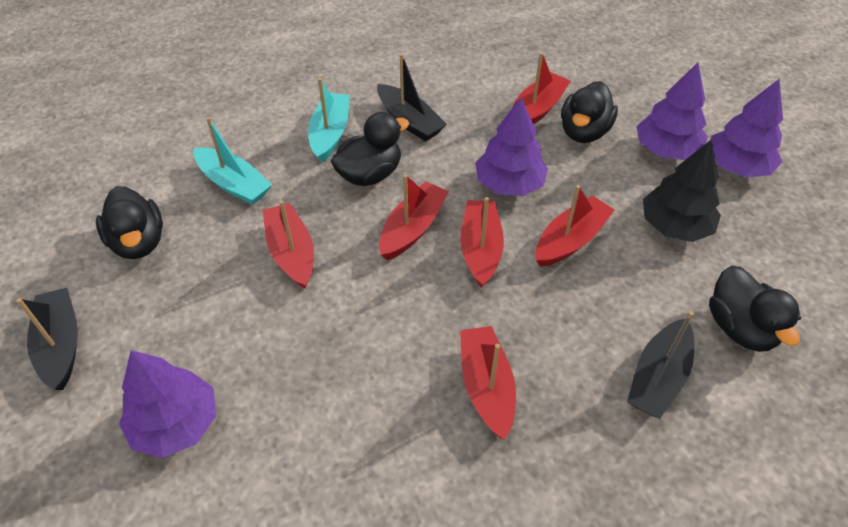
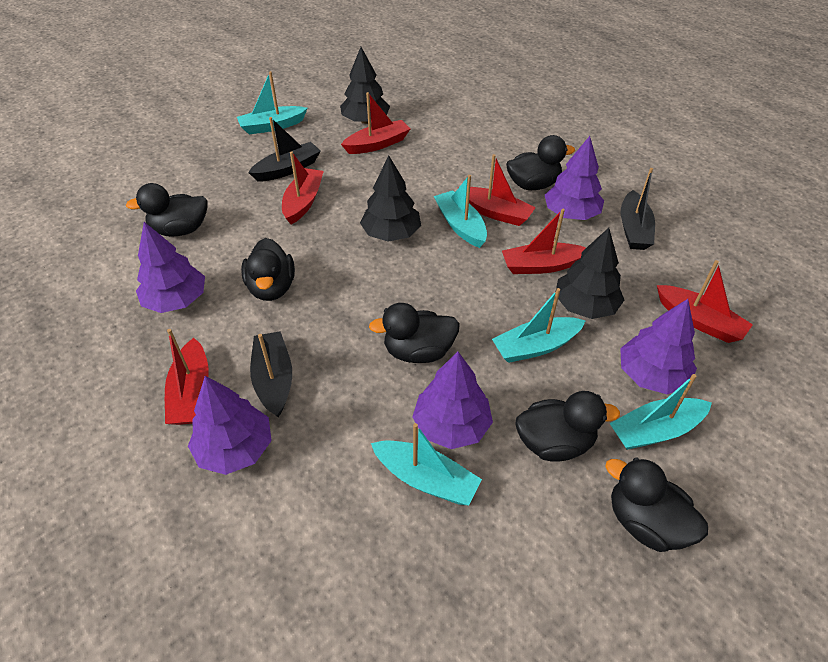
black duck: [96,186,163,259] [331,112,409,186] [561,81,618,143] [709,266,801,352] = 4 -> [126,183,208,237] [241,238,295,301] [369,303,460,363] [506,135,575,190] [515,391,620,462] [605,457,708,552] = 6
black tree: [643,140,721,242] = 1 -> [340,47,390,124] [360,155,421,242] [555,228,624,319] = 3
purple tree: [119,350,216,458] [475,97,548,196] [636,63,708,160] [711,79,783,177] = 4 -> [136,222,205,313] [188,376,272,475] [412,352,493,449] [545,136,604,220] [620,299,697,394] = 5
turquoise boat: [194,117,272,205] [308,78,350,163] = 2 -> [237,71,308,135] [371,423,482,506] [434,175,487,248] [492,288,586,363] [610,374,712,450] = 5

